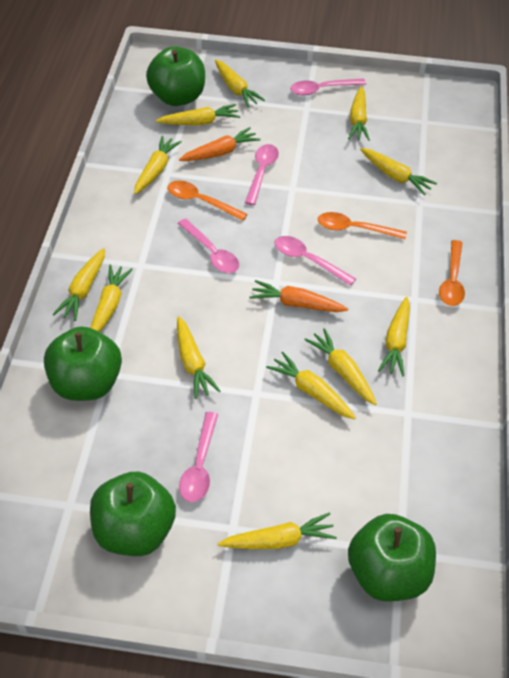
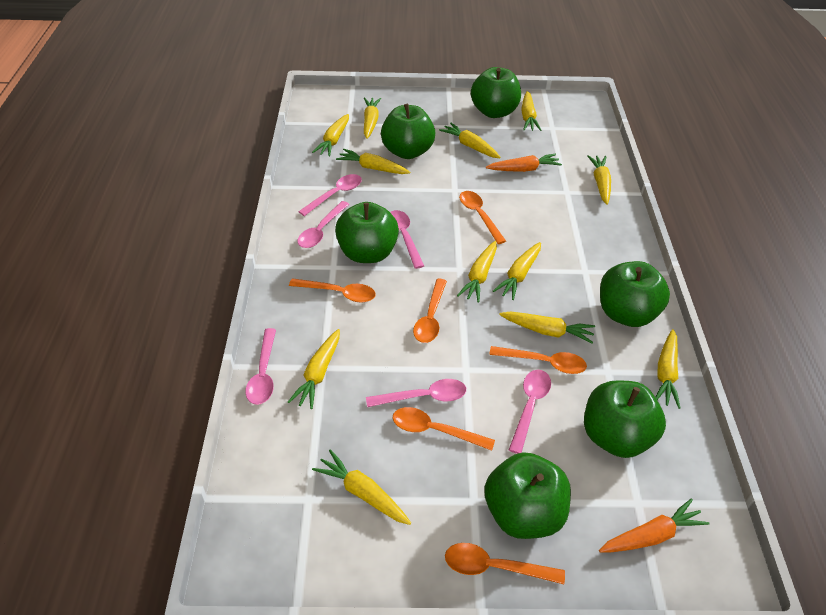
green apple: [44,326,122,401] [90,472,176,556] [146,46,205,106] [348,514,436,602] = 4 -> [335,202,399,263] [381,104,436,159] [471,67,521,118] [484,452,571,539] [584,381,666,458] [600,261,670,327] = 6
orange spoon: [167,180,248,221] [318,212,407,239] [439,240,465,306] = 3 -> [289,278,376,303] [393,407,495,451] [413,279,447,343] [445,543,565,584] [459,191,506,244] [489,346,587,374] = 6
pink spoon: [178,218,239,273] [179,412,218,502] [245,144,279,205] [275,236,356,286] [290,78,366,95] = 5 -> [245,328,276,405] [297,201,349,248] [298,174,362,216] [366,379,466,407] [390,210,424,269] [509,370,551,454] = 6

